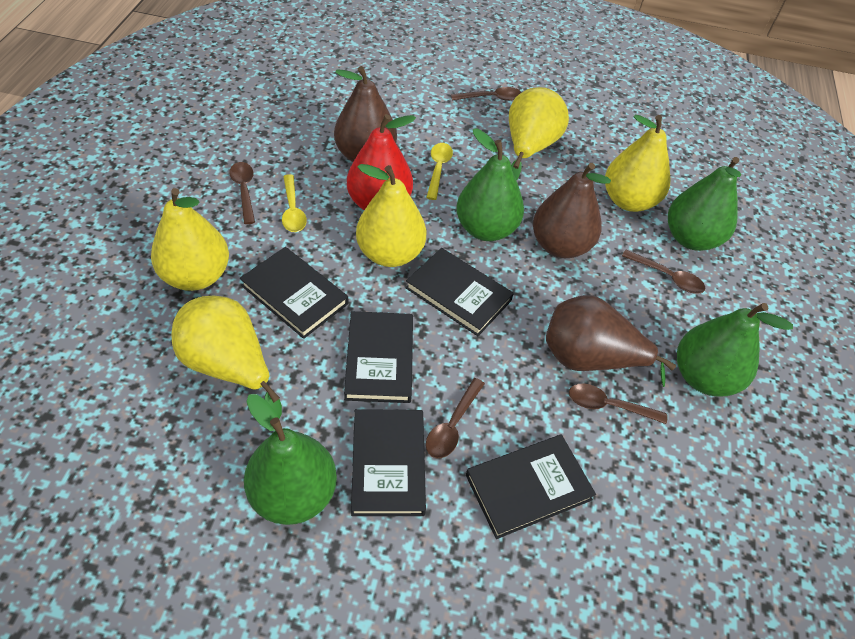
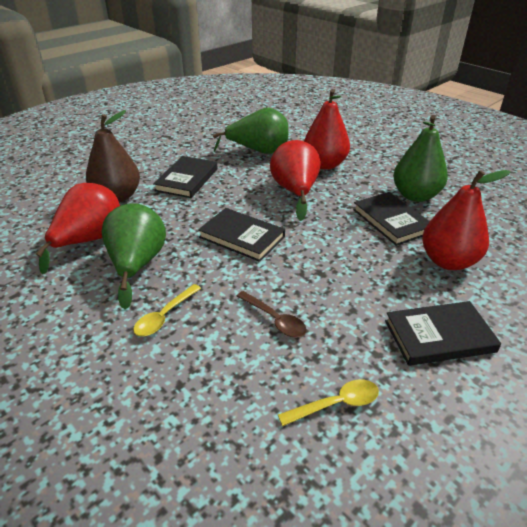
black book: [240,247,348,339] [344,311,413,403] [351,409,426,516] [406,248,514,336] [466,434,596,539] = 5 -> [153,156,218,198] [198,208,285,262] [353,192,430,246] [385,301,501,366] = 4
brown pear: [334,66,397,162] [533,163,611,258] [546,295,676,387] = 3 -> [86,110,140,203] = 1
brown spoon: [230,162,255,224] [426,378,485,458] [451,87,521,101] [569,384,668,424] [622,250,705,294] = 5 -> [236,291,307,338] = 1
green pear: [244,394,337,525] [456,129,524,241] [668,157,741,251] [677,303,793,396] = 4 -> [101,203,166,310] [213,108,288,154] [393,115,448,202] = 3
red pear: [347,114,416,210] = 1 -> [36,183,120,274] [270,140,321,221] [304,89,350,170] [422,170,510,270] = 4
yellow pear: [151,188,229,291] [171,295,282,418] [356,164,426,267] [509,87,569,180] [605,115,671,212] = 5 -> none = 0

